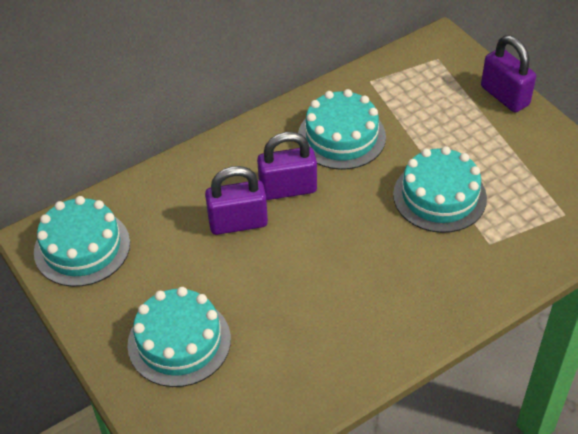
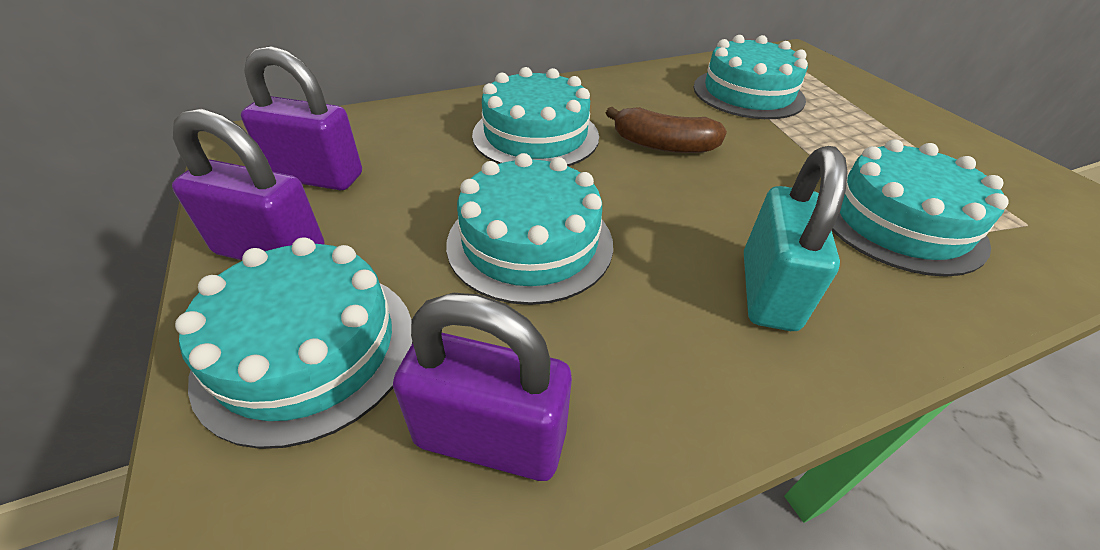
brown banana: none = 0 -> [606,107,727,153] = 1
turquoise cake: [34,196,130,287] [128,287,231,387] [298,89,386,170] [393,146,487,233] = 4 -> [175,237,413,449] [446,153,613,305] [472,67,599,166] [693,35,808,119] [832,139,1009,277] = 5
turquoise padlock: none = 0 -> [744,146,848,331] = 1

